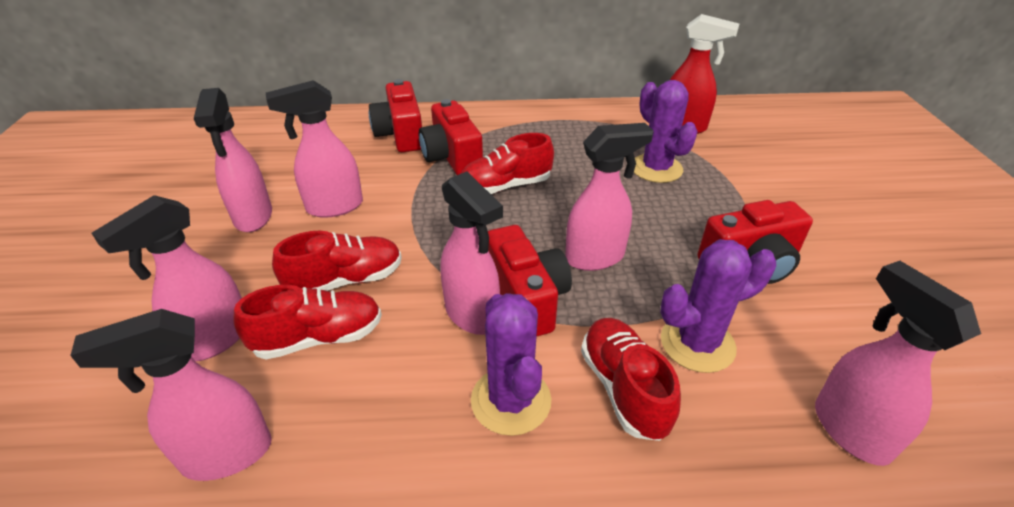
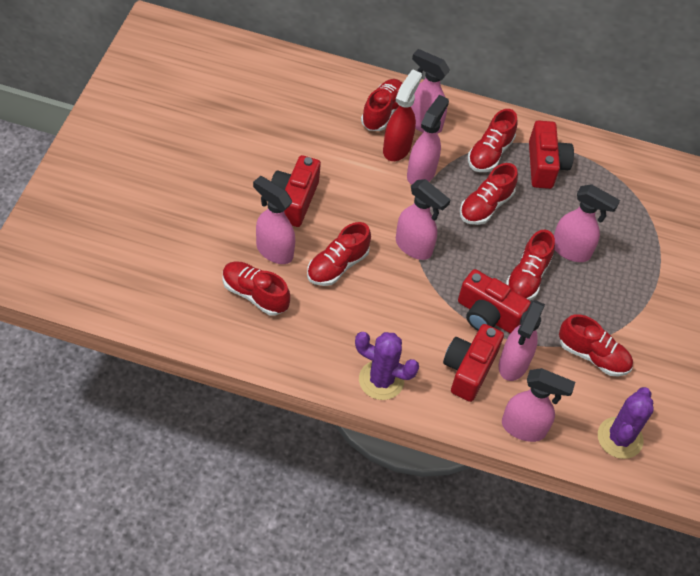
purple cactus: [471,293,552,436] [634,80,698,183] [660,239,776,373] = 3 -> [355,332,419,400] [598,387,654,459] = 2
red shoe: [233,285,382,359] [272,231,402,291] [461,133,554,194] [581,318,681,441] = 4 -> [223,261,290,316] [307,222,371,286] [361,79,402,131] [460,163,518,225] [468,109,518,172] [506,229,555,301] [559,314,633,376] = 7

